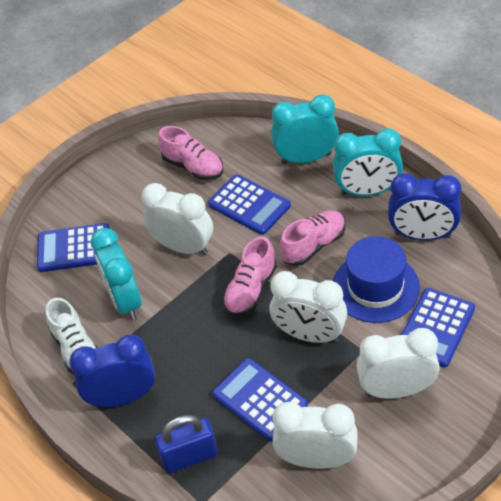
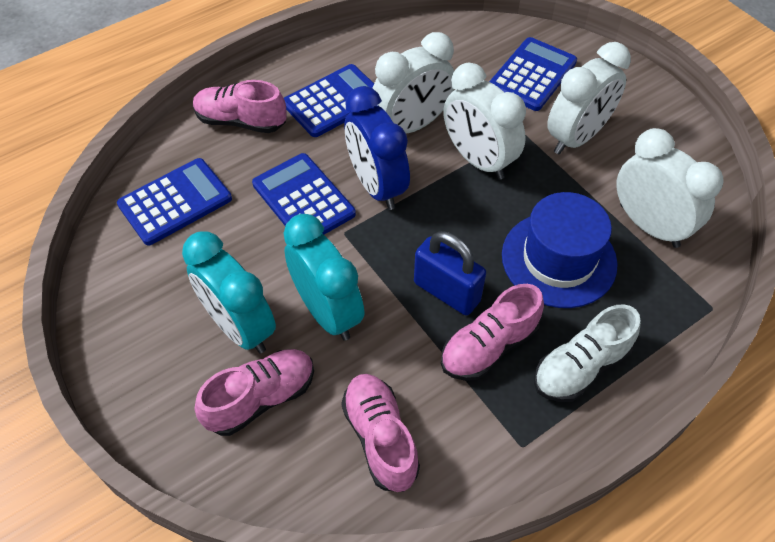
blue clock: [69,334,155,407] [388,173,461,241] = 2 -> [344,86,410,210] = 1
pink shoe: [158,126,223,180] [223,237,277,316] [279,210,345,266] = 3 -> [193,80,287,133] [194,349,314,436] [341,374,420,492] [441,284,544,381] = 4
turquoise clock: [91,228,142,320] [271,94,339,164] [333,128,403,196] = 3 -> [182,231,276,353] [283,214,364,341] = 2

